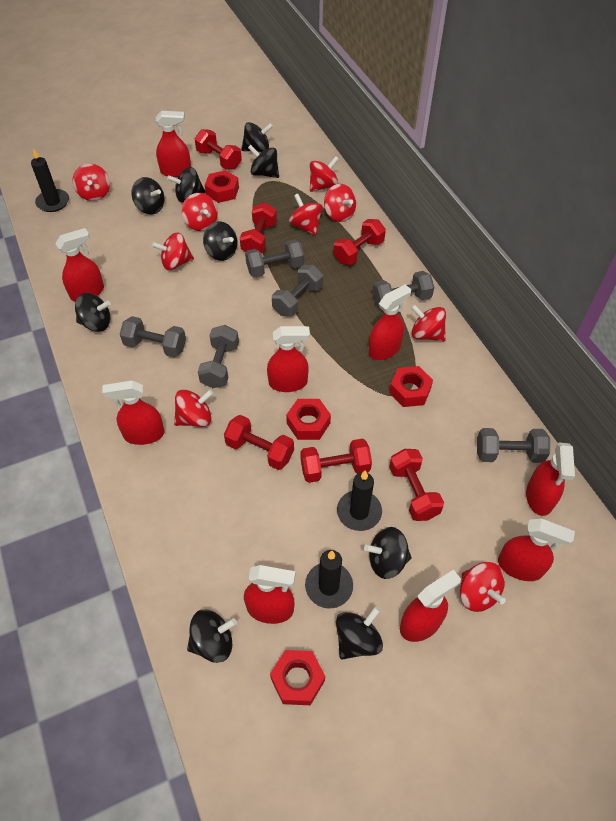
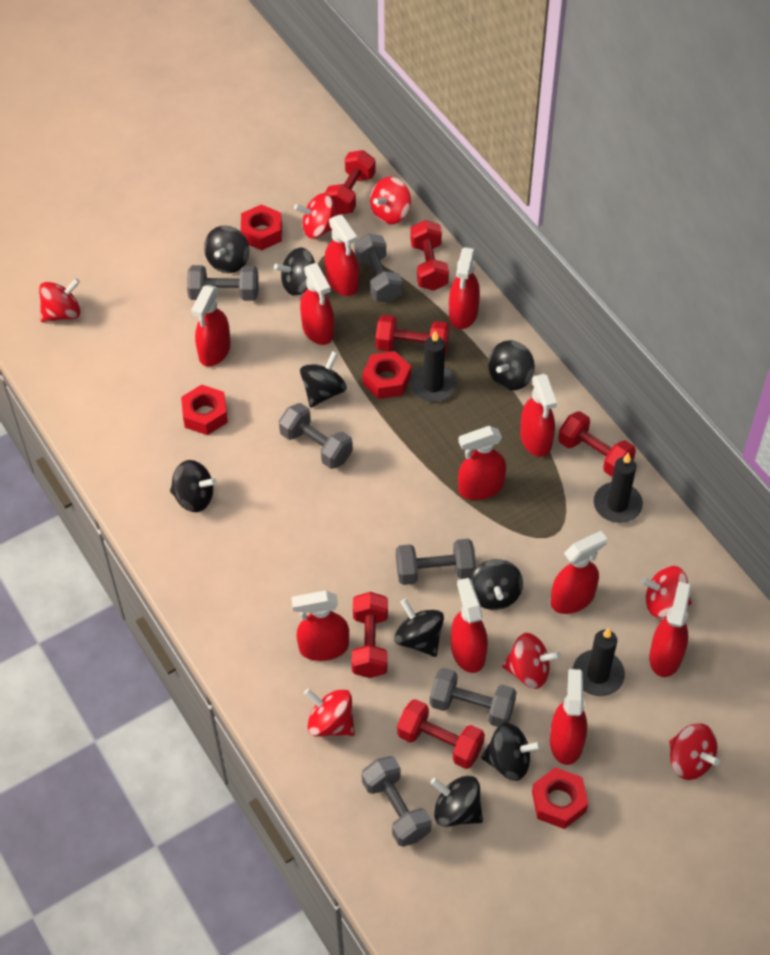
red spinning top: [73,163,110,201] [152,233,194,270] [174,390,214,427] [182,193,218,231] [289,193,322,235] [310,156,339,192] [324,184,356,222] [411,304,446,341] [460,562,506,612] = 9 -> [39,278,80,322] [294,193,338,238] [304,689,355,737] [370,177,411,224] [502,633,561,689] [641,566,691,618] [669,723,720,780] = 7
red spray bottle: [55,228,104,301] [102,380,165,445] [156,111,191,177] [244,565,296,624] [267,326,310,392] [369,284,411,360] [400,569,461,642] [498,519,575,581] [526,443,575,516] = 9 -> [191,285,231,367] [291,590,349,661] [300,263,334,345] [324,215,359,296] [449,247,480,329] [451,578,488,673] [458,426,506,500] [520,374,557,457] [550,669,587,765] [551,531,607,614] [649,582,691,677] = 11

